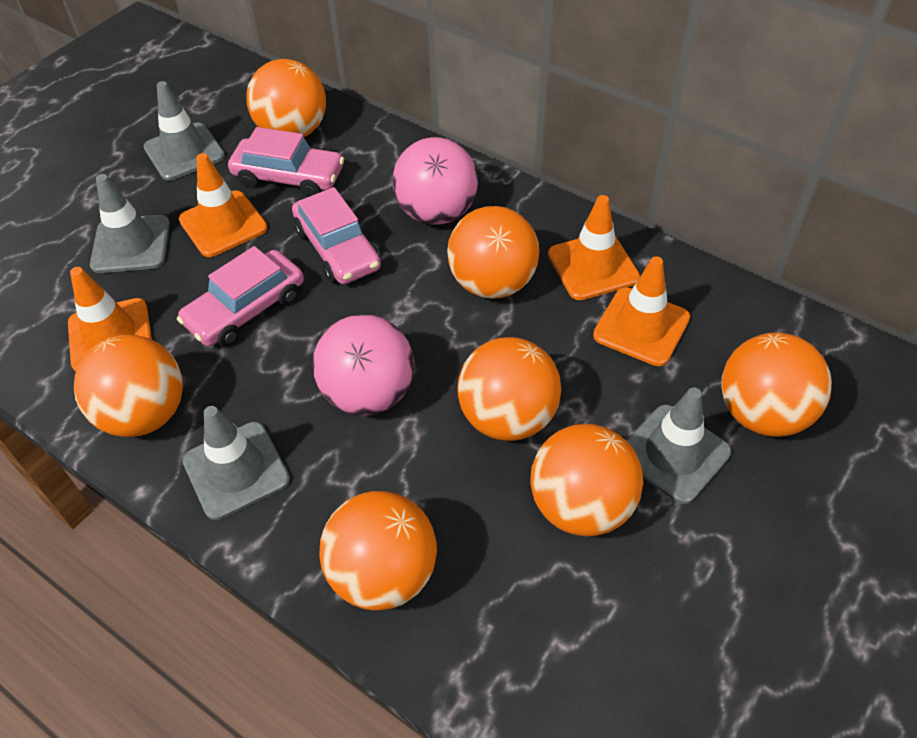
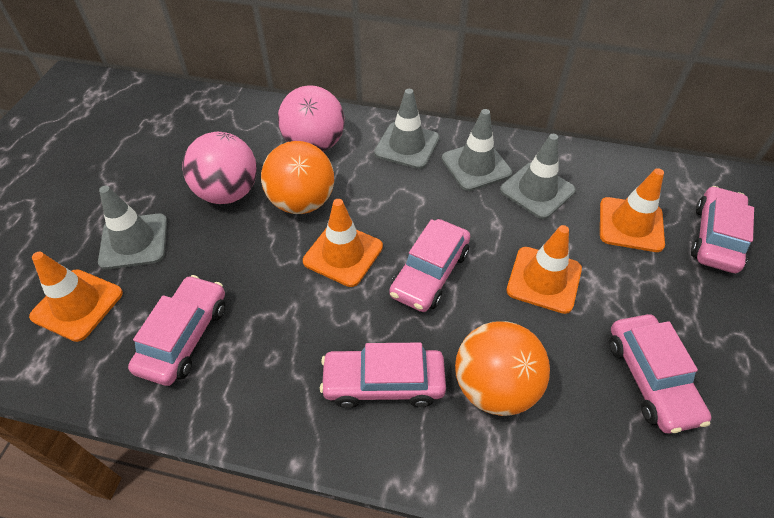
orange ball: [74,335,183,437] [246,59,326,137] [320,491,437,611] [447,206,540,299] [458,337,561,441] [530,424,643,537] [721,332,832,437] = 7 -> [261,141,334,214] [455,321,550,416] = 2
pink car: [177,246,304,347] [228,127,344,197] [292,187,381,284] = 3 -> [128,275,225,386] [320,343,446,408] [389,219,470,312] [609,314,711,433] [691,186,754,273] = 5

